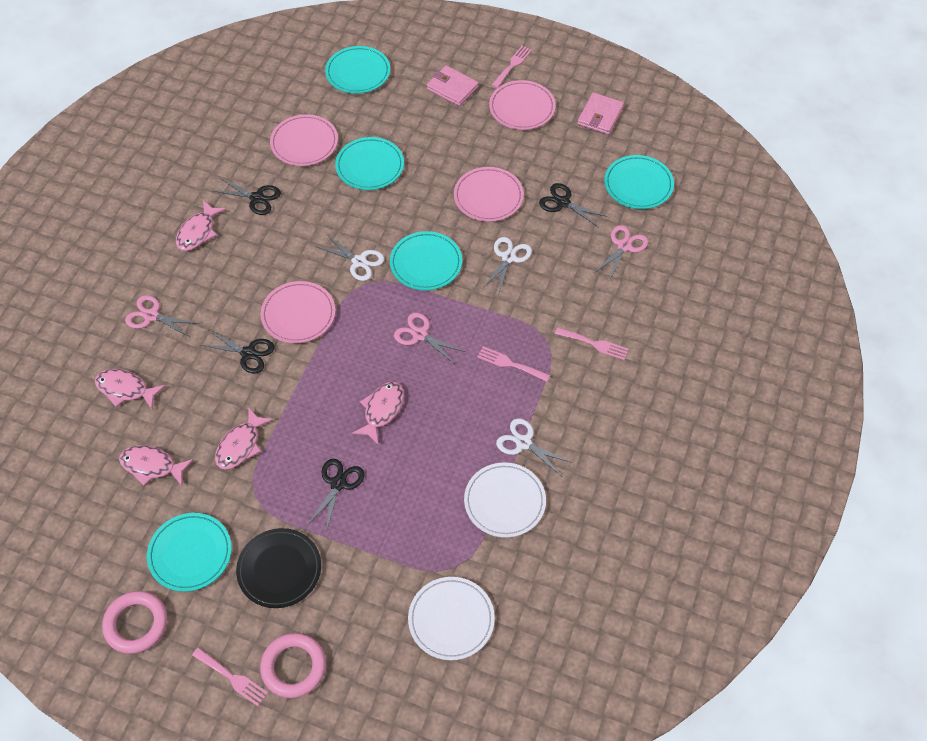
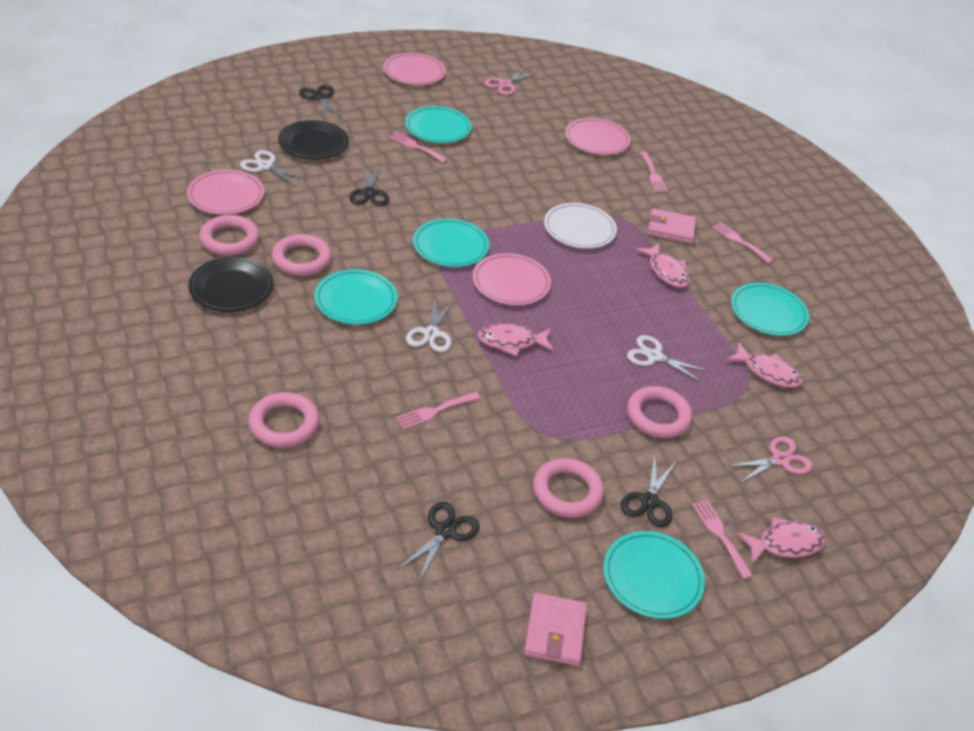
black plate: [236,528,321,608] = 1 -> [188,257,274,312] [278,120,349,160] = 2
pink fish: [95,369,165,409] [119,445,194,486] [176,200,226,251] [215,407,273,470] [352,382,404,445] = 5 -> [478,323,554,357] [636,243,690,288] [726,342,802,388] [737,517,826,564] = 4
pink fork: [192,647,268,706] [477,346,550,382] [492,46,532,88] [555,327,629,360] = 4 -> [389,132,448,163] [396,392,481,430] [640,151,668,192] [692,499,753,579] [712,222,773,264] = 5
pink ring: [102,591,167,654] [260,633,326,698] = 2 -> [199,215,260,256] [249,392,320,448] [272,234,332,276] [533,458,604,518] [627,386,692,438] = 5
pink scissors: [125,295,199,337] [394,313,466,363] [594,225,648,279] = 3 -> [484,68,536,95] [727,436,813,484] = 2
white plate: [408,577,495,660] [464,462,546,538] = 2 -> [544,203,617,249] = 1

